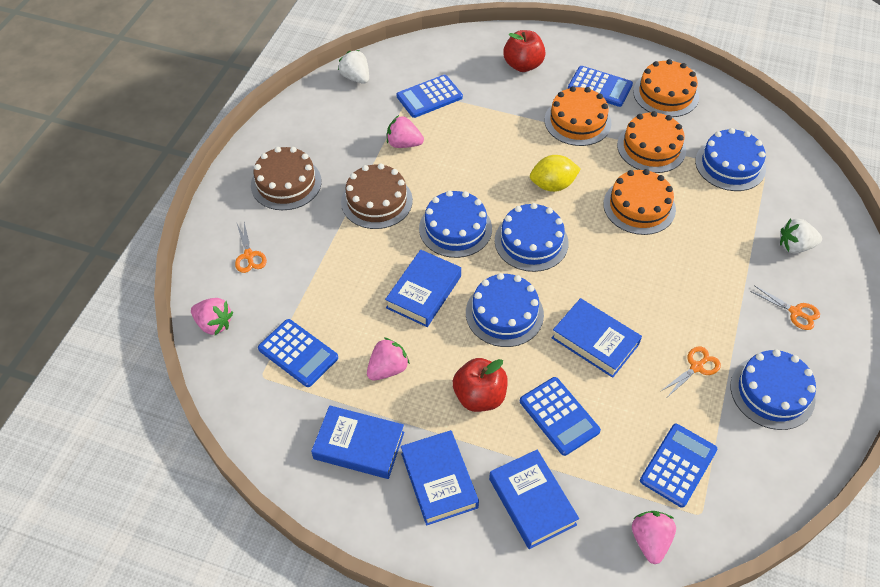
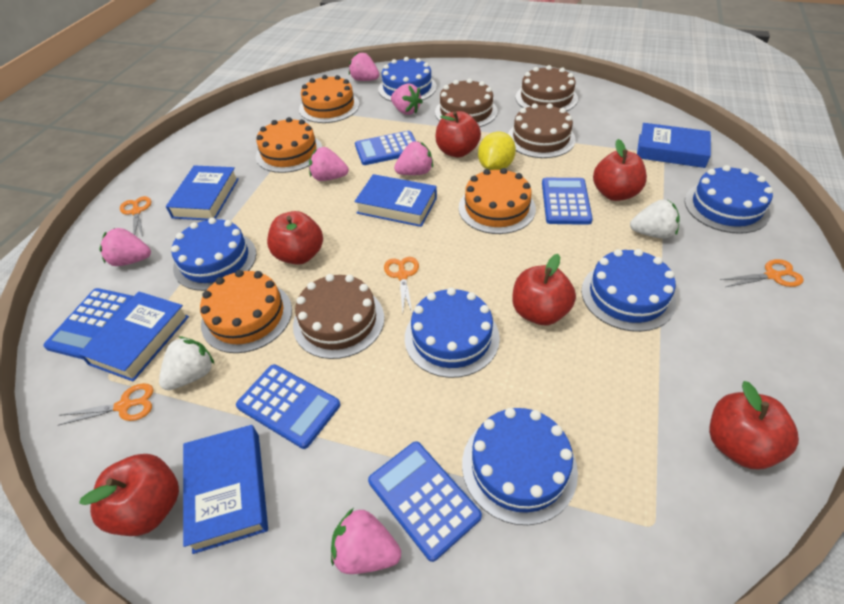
blue cake: [419,190,492,258] [466,273,544,347] [495,203,569,272] [695,128,766,191] [730,349,816,430] = 5 -> [171,218,256,291] [378,57,437,102] [405,288,500,378] [462,408,578,525] [581,249,676,332] [685,165,773,234] = 6
brown cake: [251,147,322,210] [341,163,413,229] = 2 -> [293,274,384,359] [435,78,498,127] [508,103,576,158] [516,65,578,111] = 4
orange scissors: [235,222,267,273] [661,346,721,396] [750,285,820,330] = 3 -> [58,383,154,426] [120,196,151,237] [384,257,419,312] [720,259,804,287] = 4
pink strawberry: [191,298,233,335] [367,337,410,381] [387,115,424,148] [632,511,676,564] = 4 -> [99,228,151,266] [309,147,349,181] [331,509,401,574] [349,53,379,81] [391,83,423,115] [394,141,433,175] = 6
red apple: [453,358,508,412] [503,30,545,72] = 2 -> [79,454,179,536] [267,211,323,265] [435,111,481,157] [512,254,576,325] [593,139,647,201] [709,381,799,469] = 6

